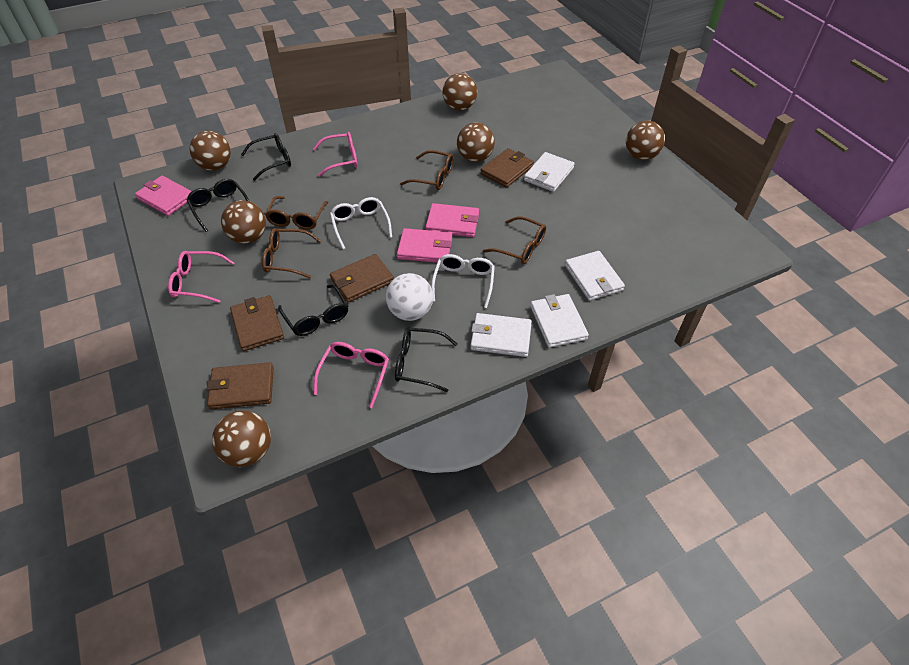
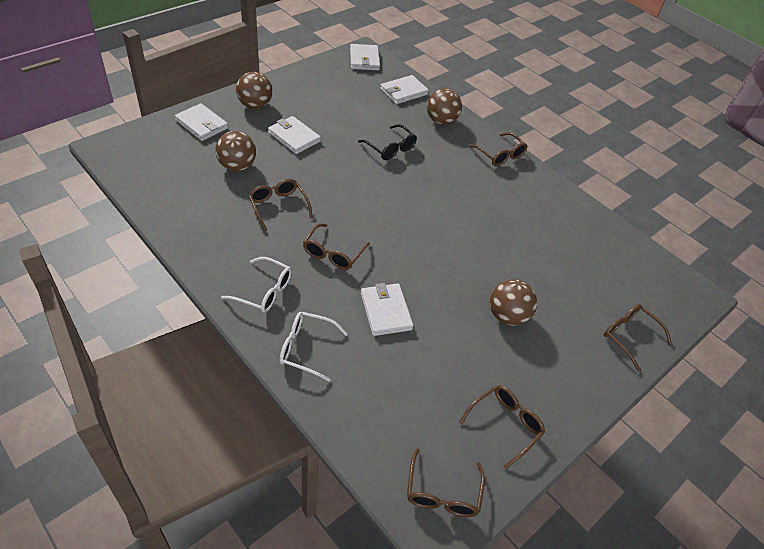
black glasses: [187,179,249,232] [241,133,291,181] [278,285,348,336] [395,328,457,392] = 4 -> [358,124,417,160] = 1
brown ball: [190,131,231,171] [212,410,271,467] [221,200,266,244] [442,73,477,111] [457,123,495,162] [626,121,665,160] = 6 -> [215,131,256,171] [236,72,273,109] [427,88,462,125] [490,279,537,326] = 4
brown glasses: [262,228,321,278] [265,196,329,230] [400,150,454,190] [483,216,546,264] = 4 -> [248,179,313,232] [303,223,370,270] [407,448,485,517] [459,385,545,469] [468,132,528,166] [604,304,672,372] = 6
brown wallet: [206,362,274,410] [230,295,284,351] [330,254,394,303] [480,148,534,188] = 4 -> none = 0
pink glasses: [168,251,234,303] [313,132,358,177] [314,342,389,408] = 3 -> none = 0
pink wallet: [135,176,192,216] [397,228,452,263] [426,203,479,237] = 3 -> none = 0
white ball: [386,273,433,321] = 1 -> none = 0
white wallet: [471,313,532,357] [524,152,575,192] [530,294,589,348] [565,251,625,301] = 4 -> [175,103,228,141] [268,116,321,154] [350,44,380,70] [361,283,413,336] [380,75,429,104] = 5

